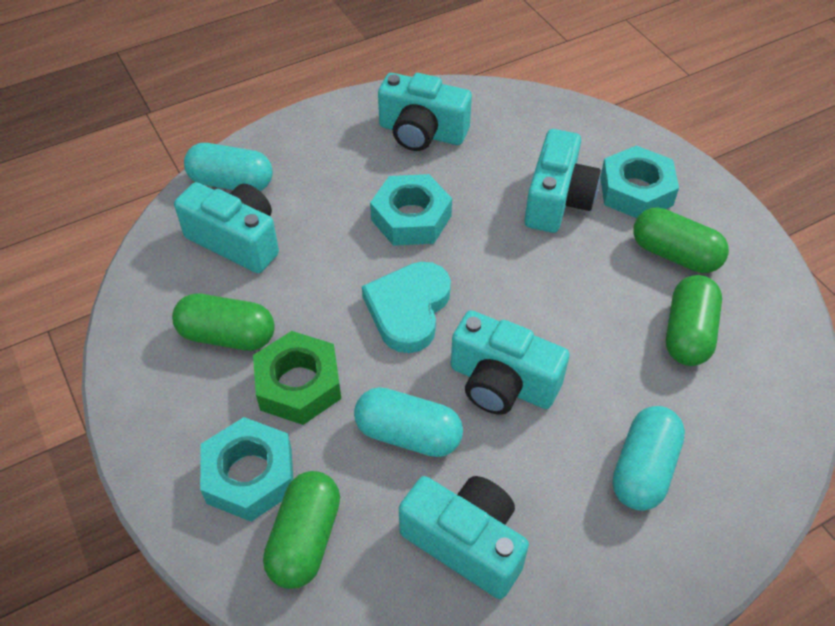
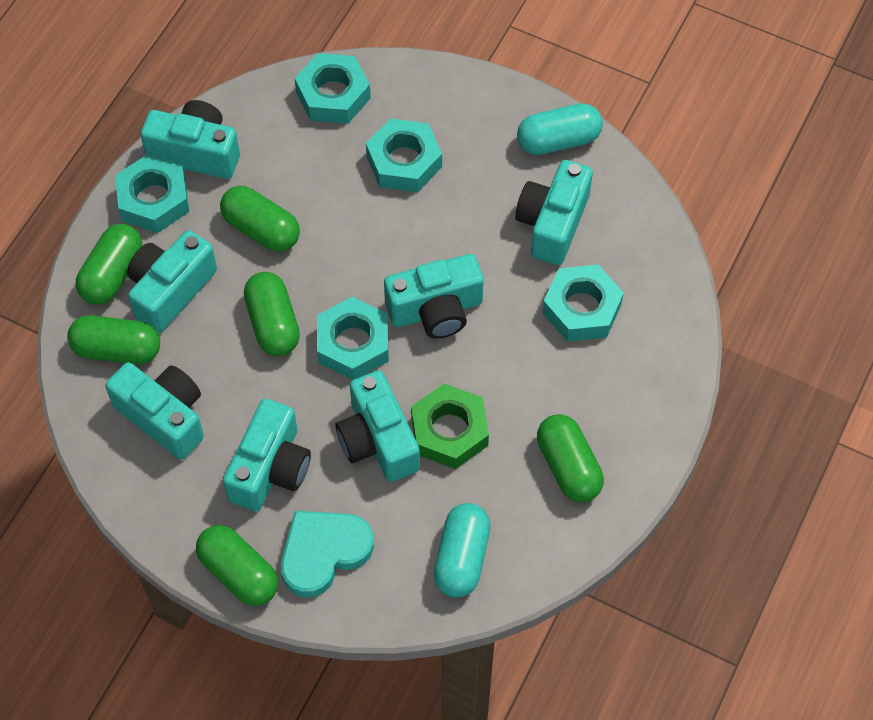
green capsule: [172,294,275,351] [263,471,340,589] [633,207,729,273] [666,275,722,366] = 4 -> [67,315,160,364] [76,224,142,305] [196,525,278,606] [220,186,300,252] [244,272,300,356] [537,414,604,502] = 6
turquoise camera: [174,182,279,273] [378,73,472,151] [399,476,529,599] [451,310,570,415] [524,129,601,233] = 5 -> [105,362,204,460] [127,230,217,333] [140,100,240,179] [223,399,311,511] [335,371,420,482] [384,254,484,339] [515,160,593,265] = 7
turquoise capsule: [184,143,273,191] [354,387,463,457] [612,406,685,511] = 3 -> [434,503,490,598] [517,103,603,155] = 2
turquoise nut: [200,417,293,522] [370,174,452,246] [600,146,679,218] = 3 -> [115,155,189,233] [295,53,371,124] [317,297,389,380] [366,118,442,192] [542,265,624,341] = 5

